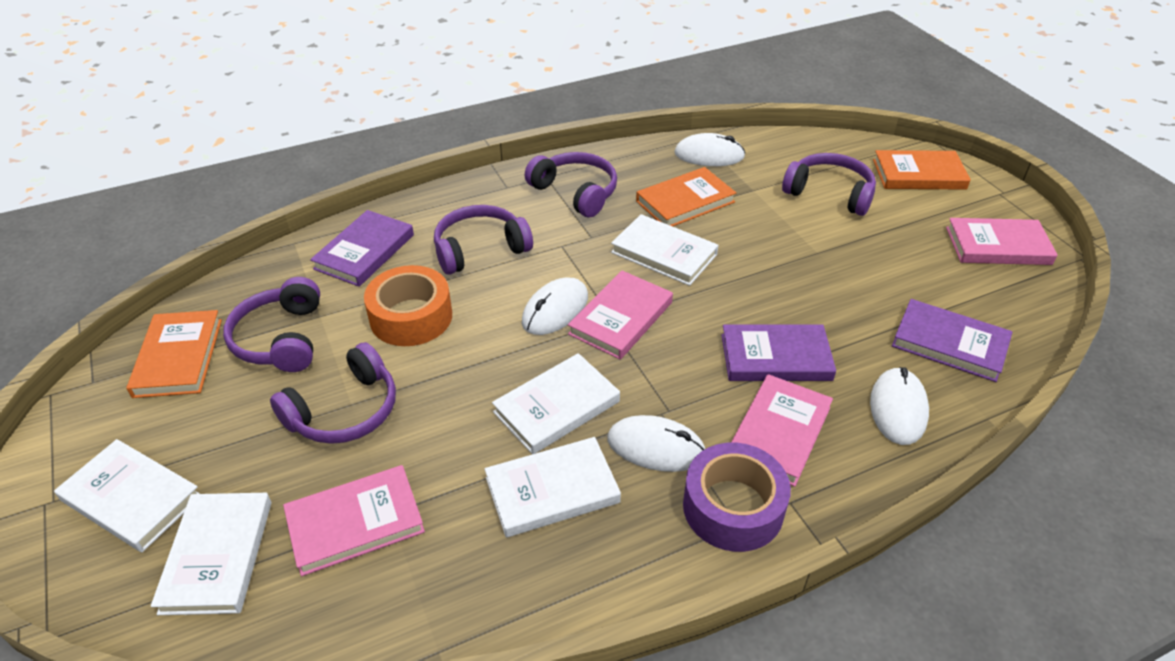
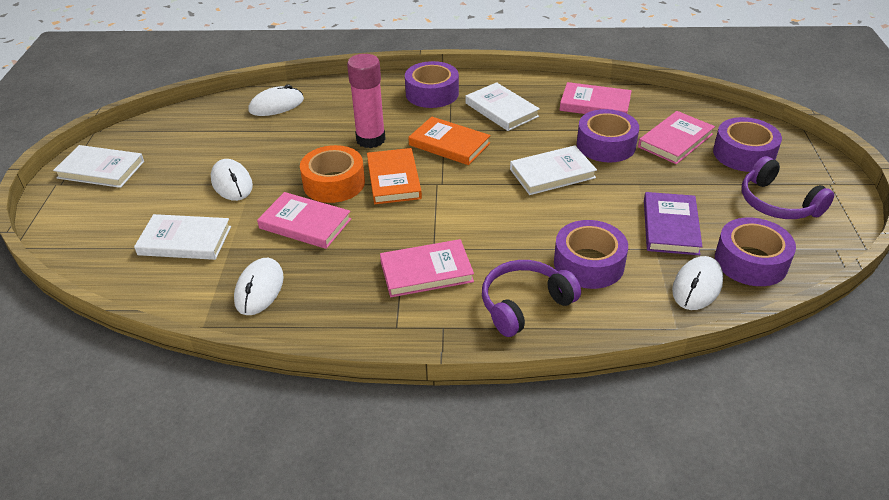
orange book: [126,310,222,398] [636,167,736,227] [873,150,971,190] = 3 -> [367,148,422,204] [408,117,491,165] = 2
pink glue stick: none = 0 -> [347,54,385,148] = 1
purple book: [310,210,414,287] [721,324,836,381] [892,299,1013,382] = 3 -> [644,192,703,255] = 1
purple headphones: [223,277,320,372] [270,342,396,444] [434,205,533,275] [525,152,617,217] [782,153,876,216] = 5 -> [482,260,581,337] [742,156,834,219] = 2
purple tape: [683,443,791,552] = 1 -> [405,61,459,108] [554,220,628,289] [577,109,639,162] [713,117,782,172] [715,218,796,286] = 5
white book: [54,439,200,552] [151,493,271,615] [485,437,621,537] [492,353,620,454] [611,214,719,286] = 5 -> [53,145,144,188] [134,214,231,260] [466,82,540,131] [510,145,597,195] = 4

